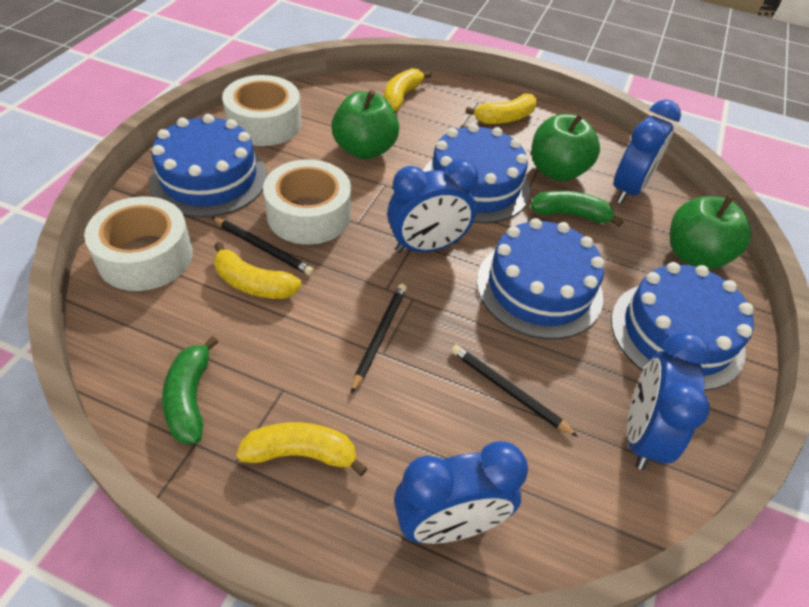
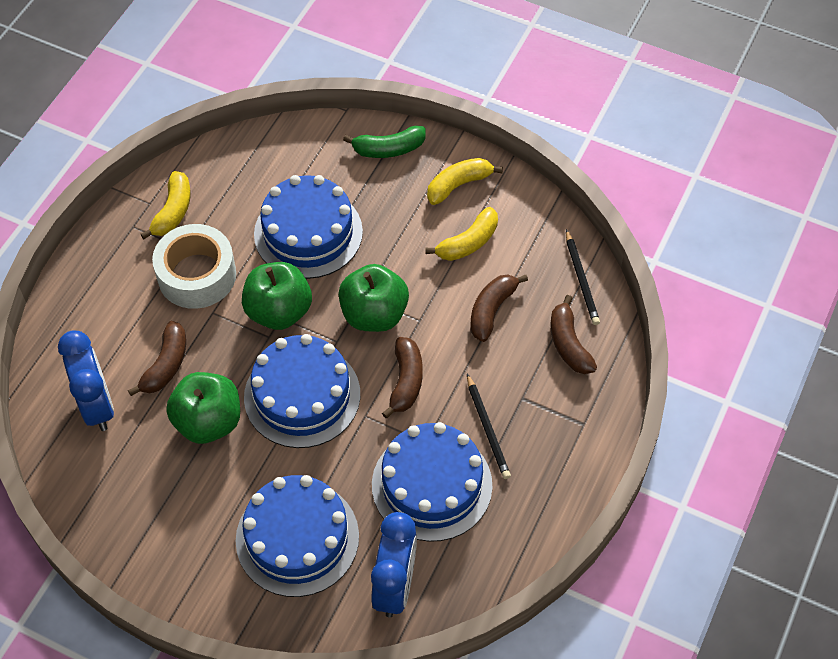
black pencil: [212,217,314,276] [351,284,407,394] [451,345,578,437] = 3 -> [467,374,511,479] [566,229,600,325] = 2
blue clock: [387,159,479,253] [394,441,528,544] [613,100,681,204] [627,331,710,470] = 4 -> [58,331,114,431] [371,512,417,618] = 2
brown banana: none = 0 -> [128,321,186,396] [382,337,423,418] [471,275,528,342] [550,295,597,374] = 4
green banana: [162,336,218,444] [531,190,623,227] = 2 -> [343,126,426,158] = 1
white tape: [84,196,193,291] [222,75,301,146] [263,159,351,245] = 3 -> [152,224,236,309] = 1
yellow banana: [214,242,302,299] [236,422,368,476] [384,68,432,111] [465,94,537,124] = 4 -> [140,171,190,239] [425,207,498,261] [427,158,503,205] = 3

